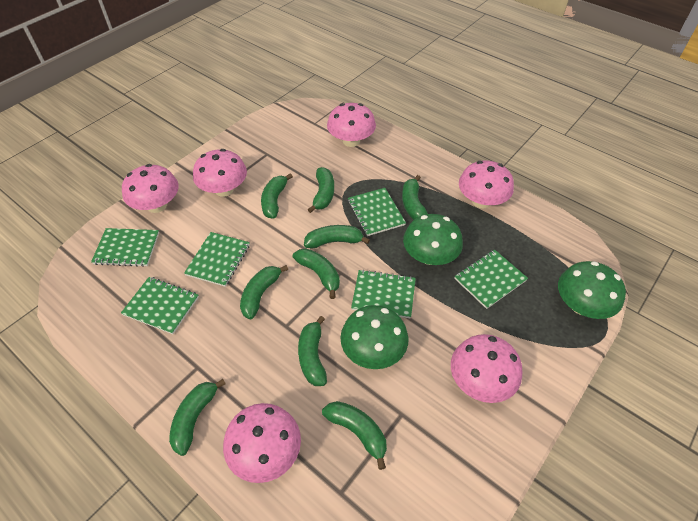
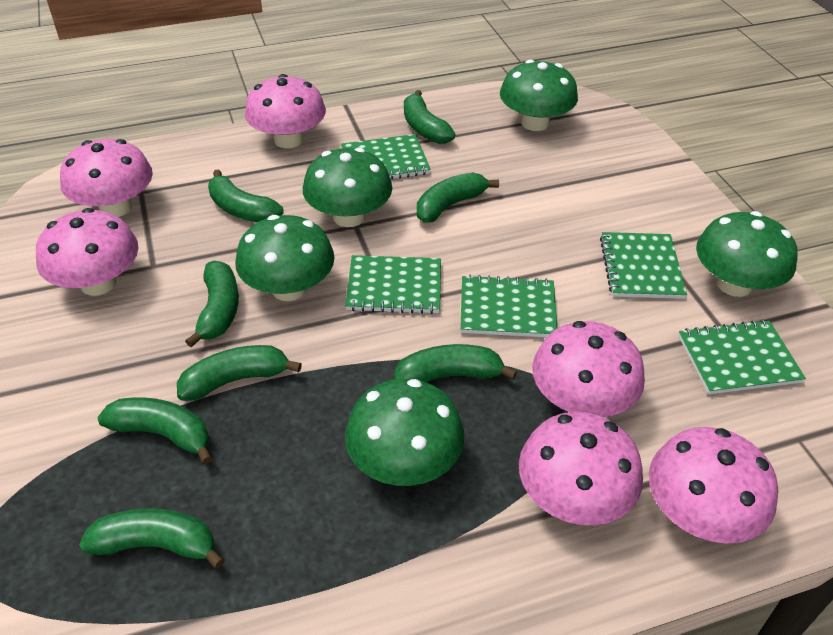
green banana: [169,379,226,456] [240,265,288,319] [261,173,293,218] [293,249,340,299] [298,316,327,386] [304,225,370,249] [308,167,334,213] [322,401,387,470] [402,175,428,220] = 9 -> [79,508,225,569] [97,398,213,465] [177,345,302,401] [185,261,239,347] [208,169,283,222] [394,344,517,382] [404,90,455,144] [417,172,499,223] = 8
green mushroom: [340,305,409,369] [403,214,463,265] [558,261,626,319] = 3 -> [235,215,335,301] [303,147,392,227] [345,379,464,486] [500,60,578,131] [696,211,797,297] = 5
green notebook: [91,228,159,267] [121,277,199,334] [184,232,250,287] [348,188,406,236] [351,270,416,318] [454,250,528,309] = 6 -> [341,134,431,179] [345,255,441,314] [460,275,557,337] [600,232,687,299] [679,320,806,394] = 5

